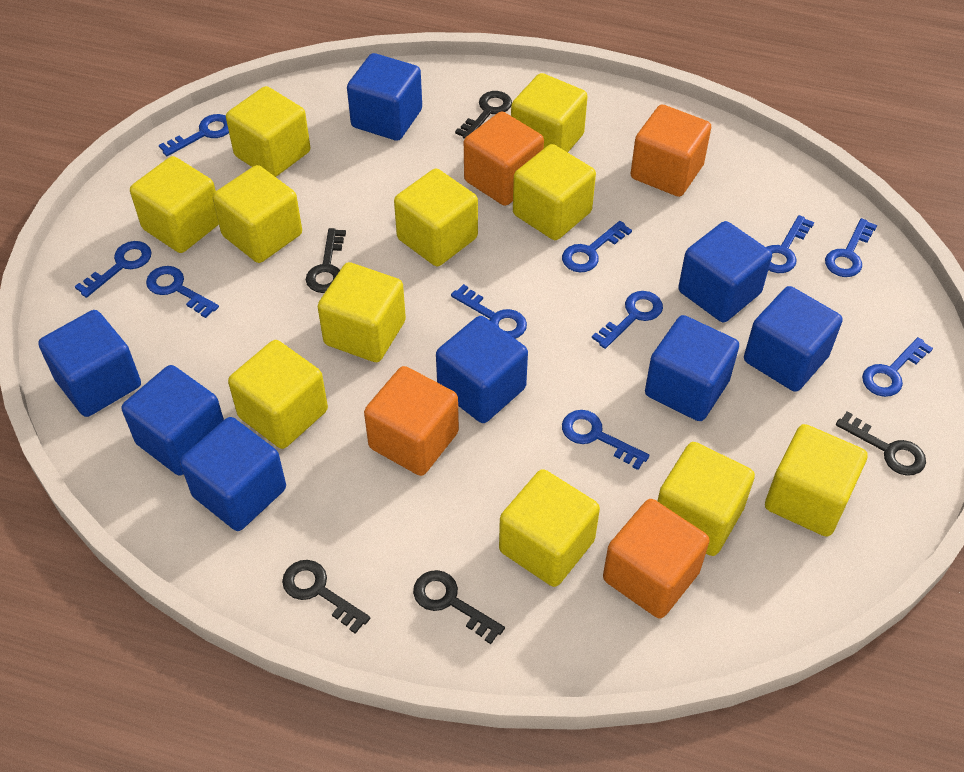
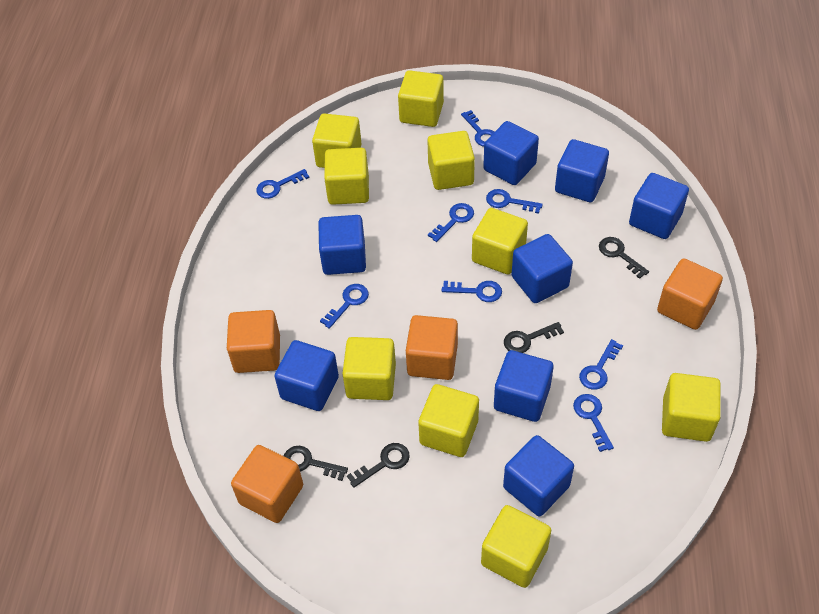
black key: [282,560,370,634] [306,228,346,293] [413,570,505,644] [455,91,512,139] [836,411,926,476] = 5 -> [284,446,348,481] [347,443,410,488] [504,322,564,353] [599,237,649,279] = 4
blue key: [75,241,152,298] [146,266,219,318] [159,114,229,156] [451,284,527,339] [562,221,632,272] [562,410,650,470] [592,291,663,349] [766,215,814,273] [825,218,877,277] [862,337,933,397] = 10 -> [256,169,310,199] [320,284,369,329] [428,203,474,242] [442,281,502,302] [461,110,494,147] [486,189,543,214] [573,394,614,452] [579,339,623,390] = 8
yellow cube: [130,156,219,253] [213,165,302,263] [226,86,311,177] [228,340,328,449] [318,262,406,362] [394,169,478,266] [499,469,600,587] [511,73,588,152] [513,144,596,240] [658,442,755,556] [765,424,868,537] = 11 -> [312,113,361,168] [324,148,369,205] [342,337,396,400] [398,70,444,127] [418,384,479,457] [427,131,475,190] [472,208,528,274] [481,505,551,588] [662,373,721,442] = 9

